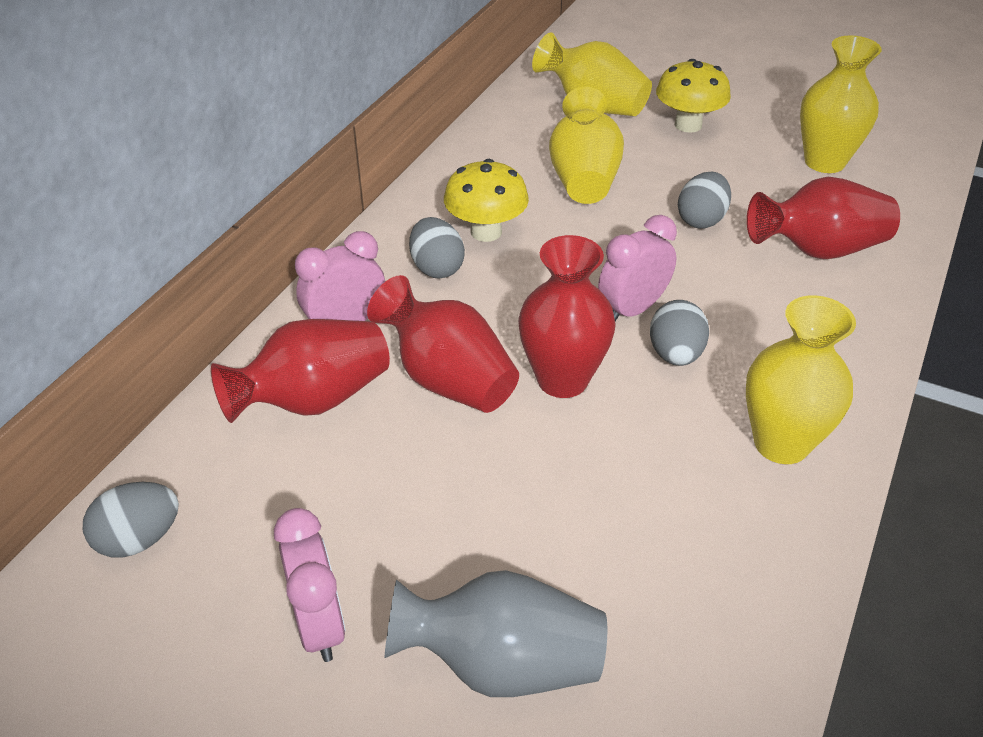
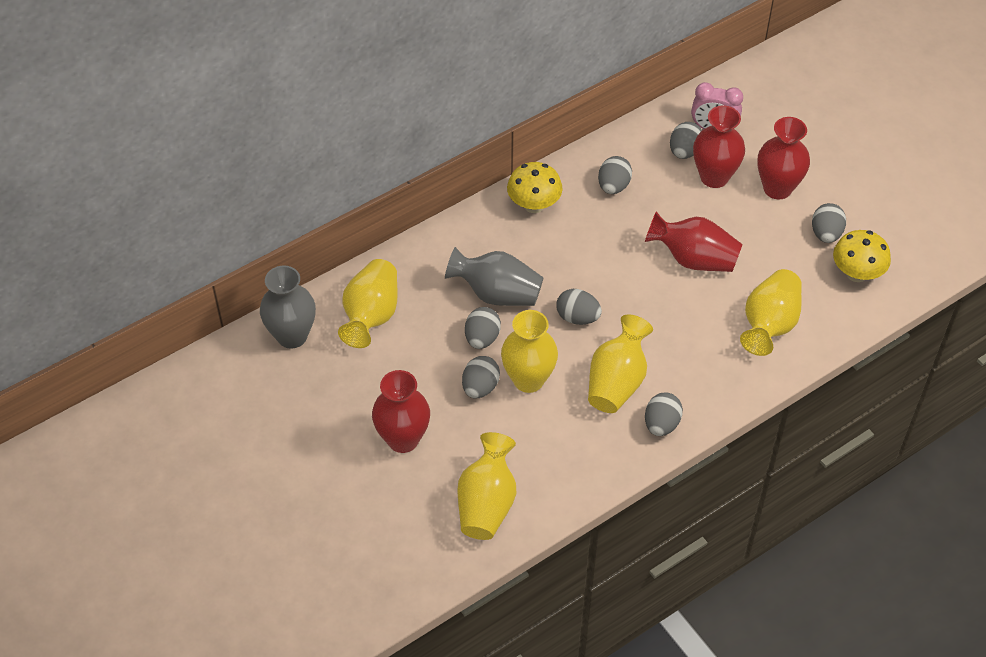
grey egg: [83,482,179,558] [409,217,465,278] [650,300,709,366] [678,172,731,229] = 4 -> [462,356,500,398] [465,307,501,349] [556,289,602,325] [598,156,632,194] [645,393,683,436] [670,122,702,159] [812,203,846,243] = 7
grey vase: [385,570,607,697] = 1 -> [260,265,316,349] [445,247,543,306] = 2
pink clock: [274,508,345,662] [295,231,385,321] [598,215,677,321] = 3 -> [691,82,743,129] = 1
yellow vase: [532,32,652,116] [549,87,624,204] [746,295,856,464] [800,35,882,173] = 4 -> [338,259,397,348] [457,432,516,540] [501,310,558,393] [588,314,653,413] [740,269,802,356] = 5

